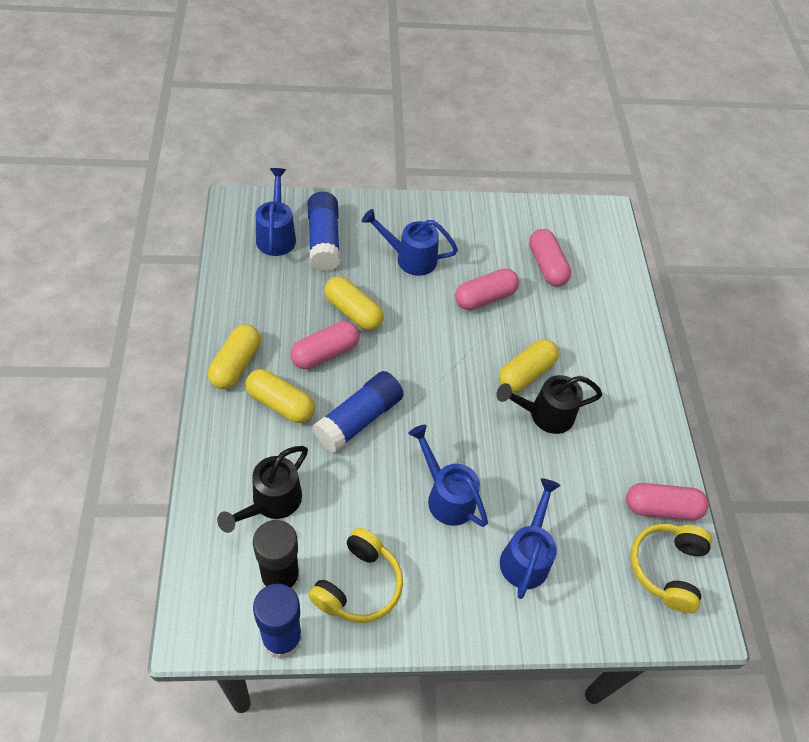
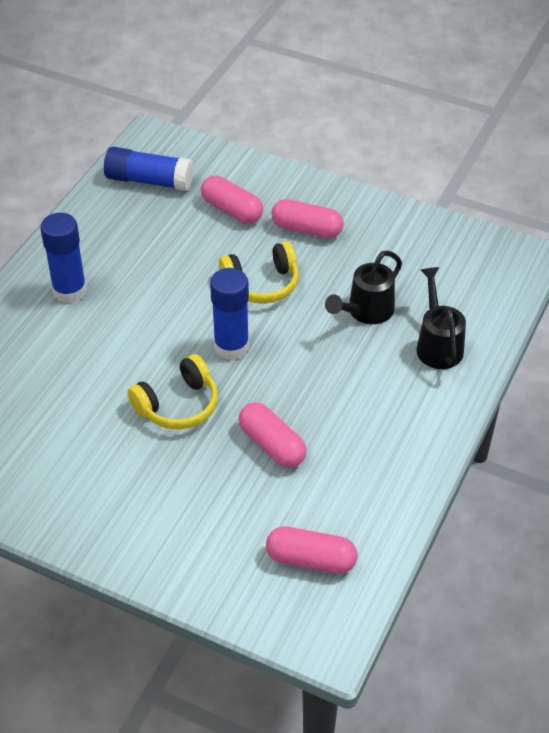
black glue stick: [253,520,300,590] = 1 -> none = 0
blue watering can: [256,168,296,256] [362,209,458,276] [408,425,488,527] [500,478,560,599] = 4 -> none = 0
yellow capsule: [208,324,261,389] [245,369,315,423] [324,276,384,331] [499,339,559,393] = 4 -> none = 0

